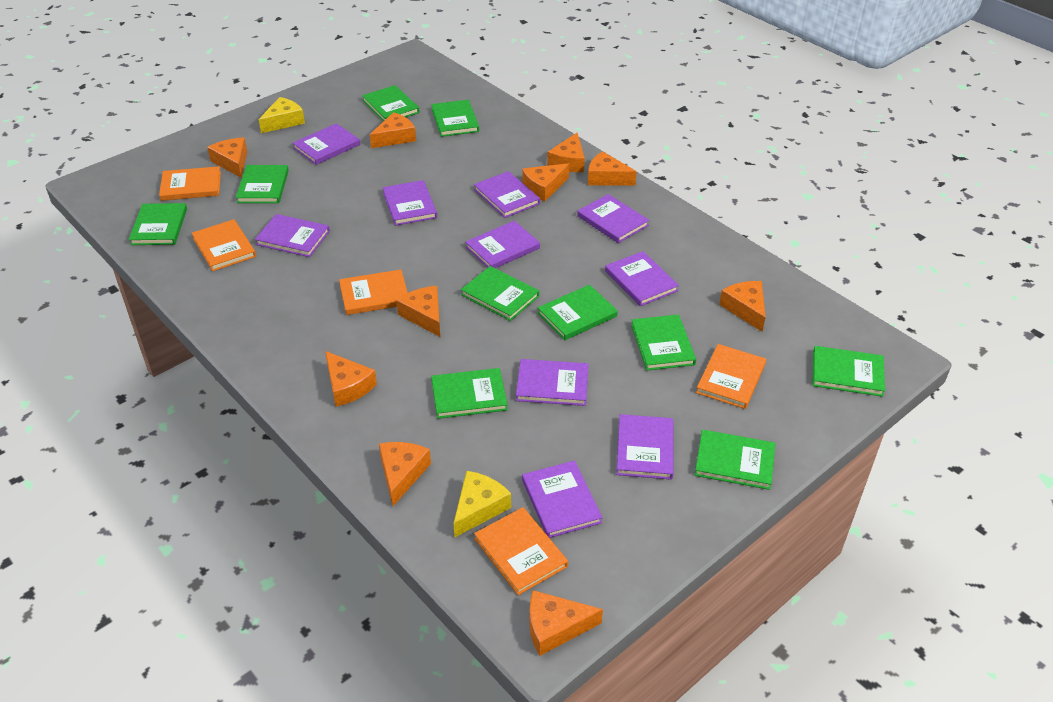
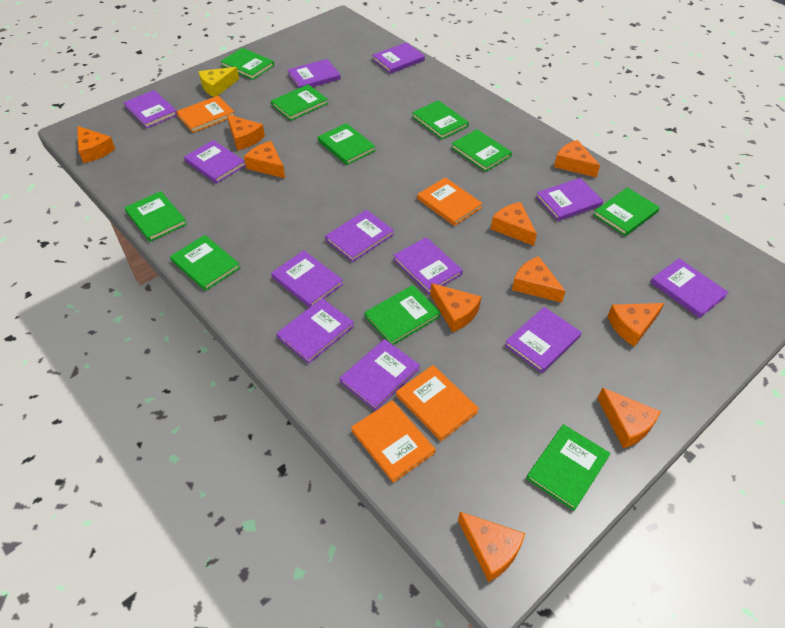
orange book: [159,166,221,201] [192,219,256,271] [339,270,408,315] [474,507,568,595] [696,344,766,409] = 5 -> [176,96,235,133] [351,400,435,483] [396,365,479,441] [417,177,483,226] = 4
purple book: [255,214,330,257] [293,123,360,165] [382,180,437,226] [465,221,540,268] [474,171,540,218] [516,359,589,406] [522,461,603,538] [577,194,649,243] [605,251,679,306] [616,414,674,480] = 10 -> [123,90,177,128] [184,140,246,184] [271,250,343,308] [276,298,354,364] [288,59,341,88] [325,210,394,262] [340,339,420,411] [372,42,425,74] [393,237,463,294] [505,307,582,373] [536,178,603,221] [650,258,729,318] = 12
yellow cheese: [259,97,305,133] [453,471,511,538] = 2 -> [199,67,239,97] = 1

